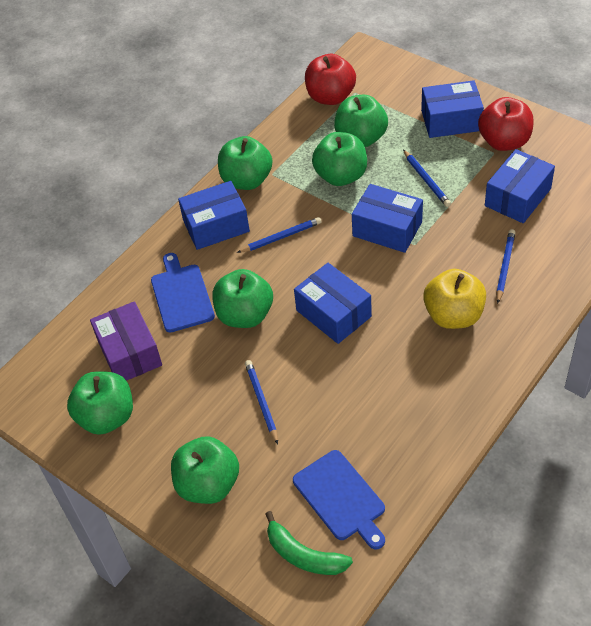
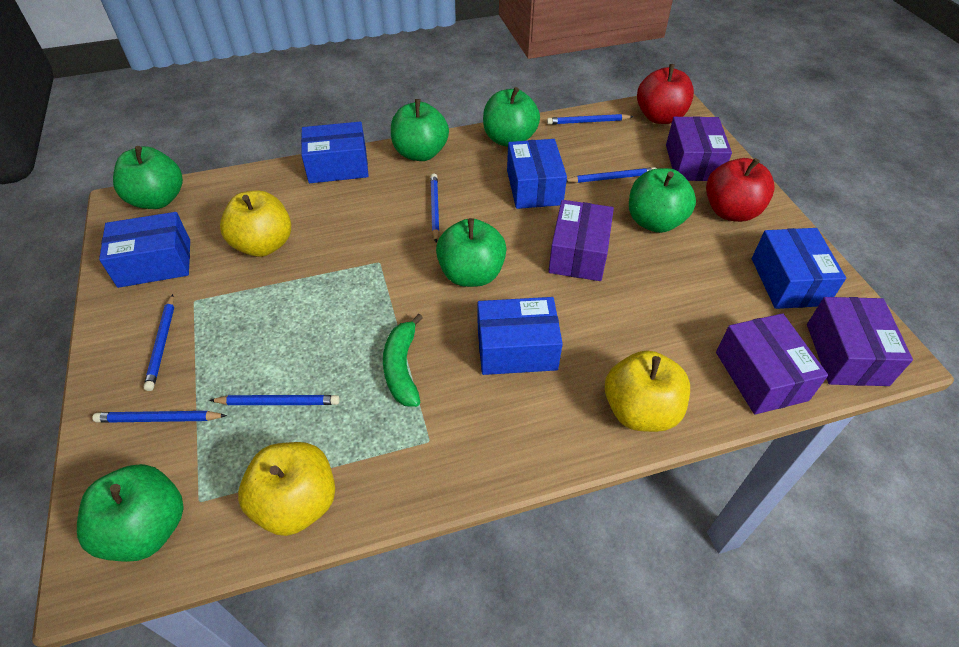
blue cutting board: [151,253,215,332] [293,450,385,549] = 2 -> none = 0
blue pencil: [237,217,322,253] [245,360,278,444] [403,150,451,207] [496,229,516,304] = 4 -> [92,411,227,423] [144,294,174,391] [209,395,340,405] [430,173,439,242] [547,114,634,125] [566,167,657,183] = 6
purple box: [90,301,162,381] = 1 -> [548,200,614,281] [666,116,732,181] [716,313,828,415] [807,297,913,386] = 4
yellow apple: [423,269,486,329] = 1 -> [220,190,291,257] [238,442,335,536] [605,350,690,432] = 3

